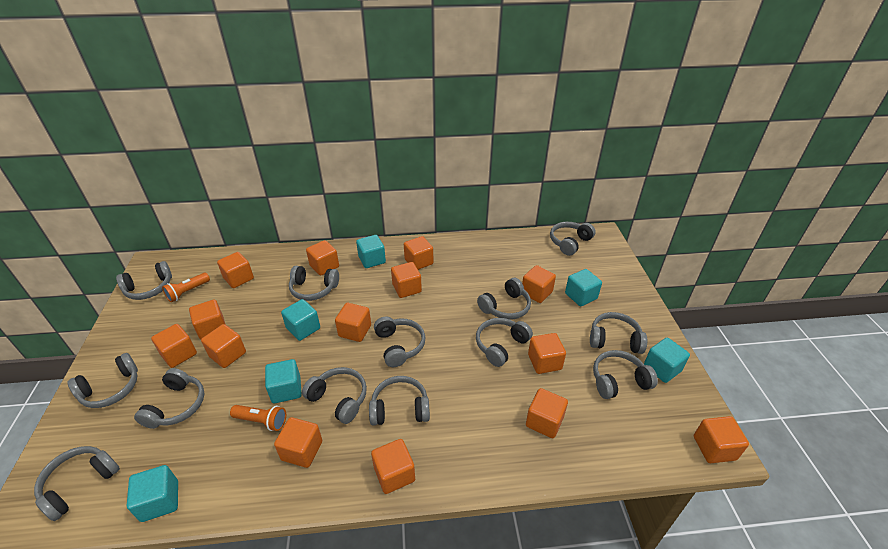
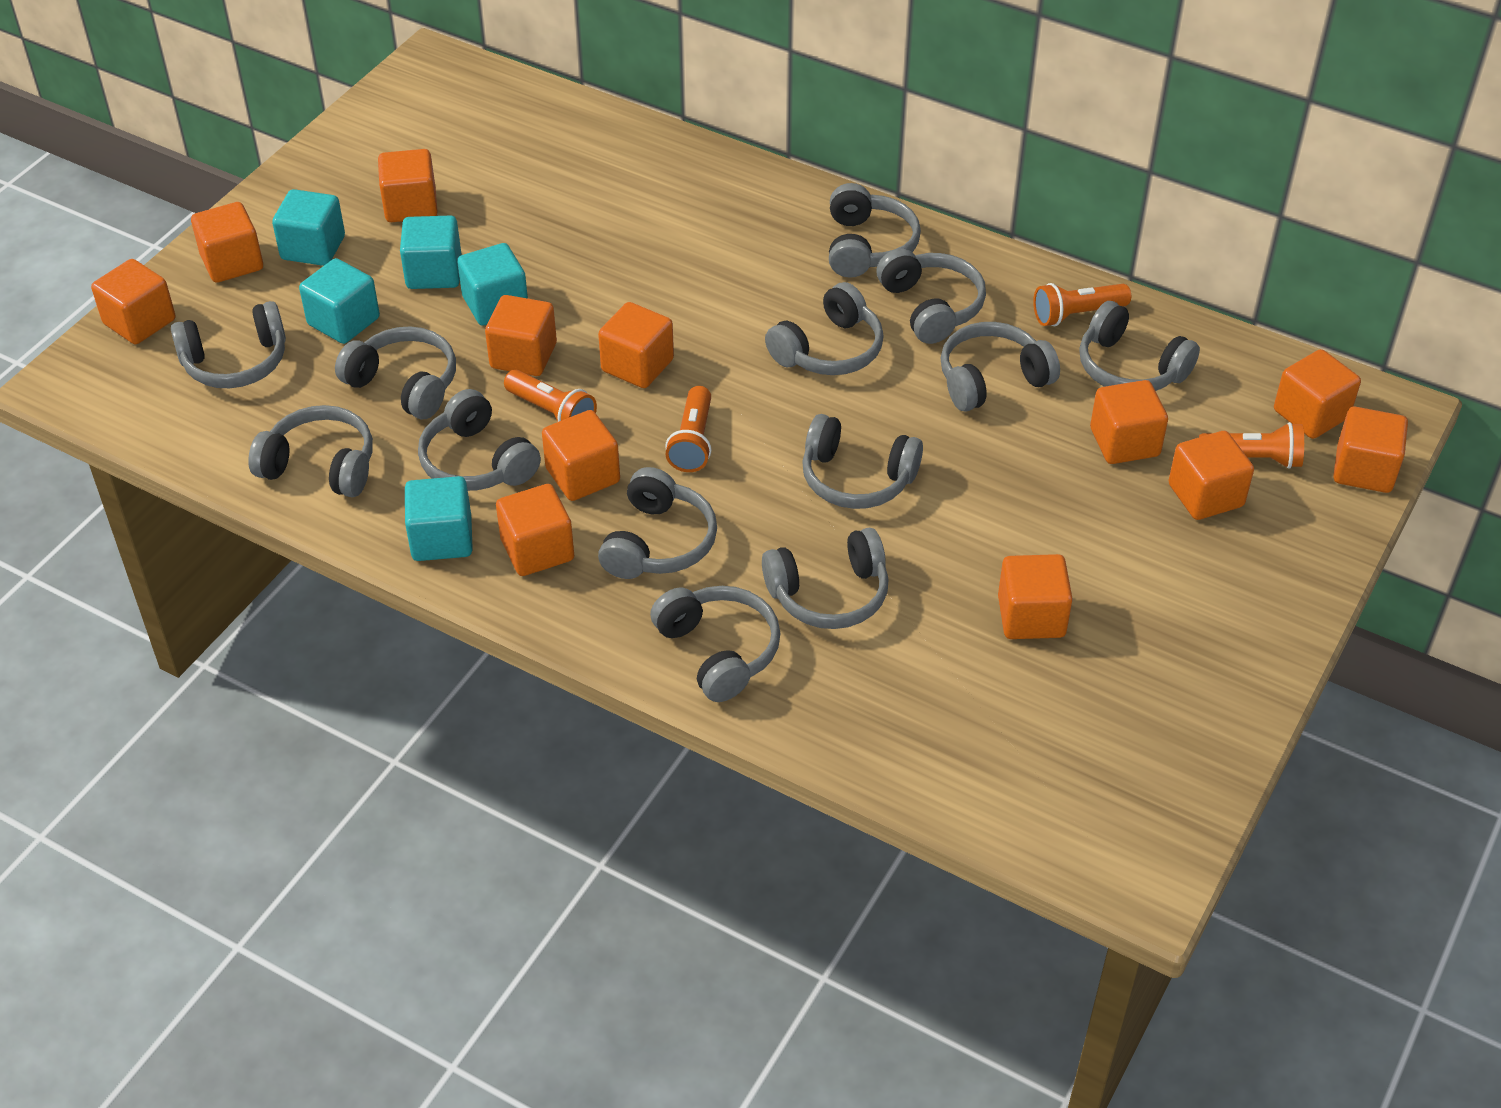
orange cube: [151,324,197,368] [189,299,226,340] [201,324,246,368] [217,252,254,288] [274,417,322,468] [306,240,339,276] [335,303,371,342] [371,439,415,494] [391,262,422,298] [404,236,433,270] [522,265,556,303] [526,388,568,438] [528,333,566,374] [694,416,749,463] = 14 -> [91,259,175,344] [191,202,263,283] [378,149,438,222] [485,295,557,376] [496,484,574,576] [542,410,620,501] [598,302,674,388] [998,554,1073,639] [1090,380,1168,464] [1168,431,1254,520] [1274,349,1361,439] [1333,407,1408,493] = 12
orange flashlight: [162,273,210,302] [230,405,286,431] = 2 -> [504,370,597,422] [665,386,711,472] [1033,283,1131,326] [1199,422,1304,469] = 4
turquoise cube: [127,465,178,522] [265,359,302,404] [281,299,320,341] [356,235,386,268] [565,269,602,306] [644,338,690,383] = 6 -> [272,189,345,266] [299,258,380,344] [400,216,461,289] [405,476,473,561] [457,243,528,326] = 5

